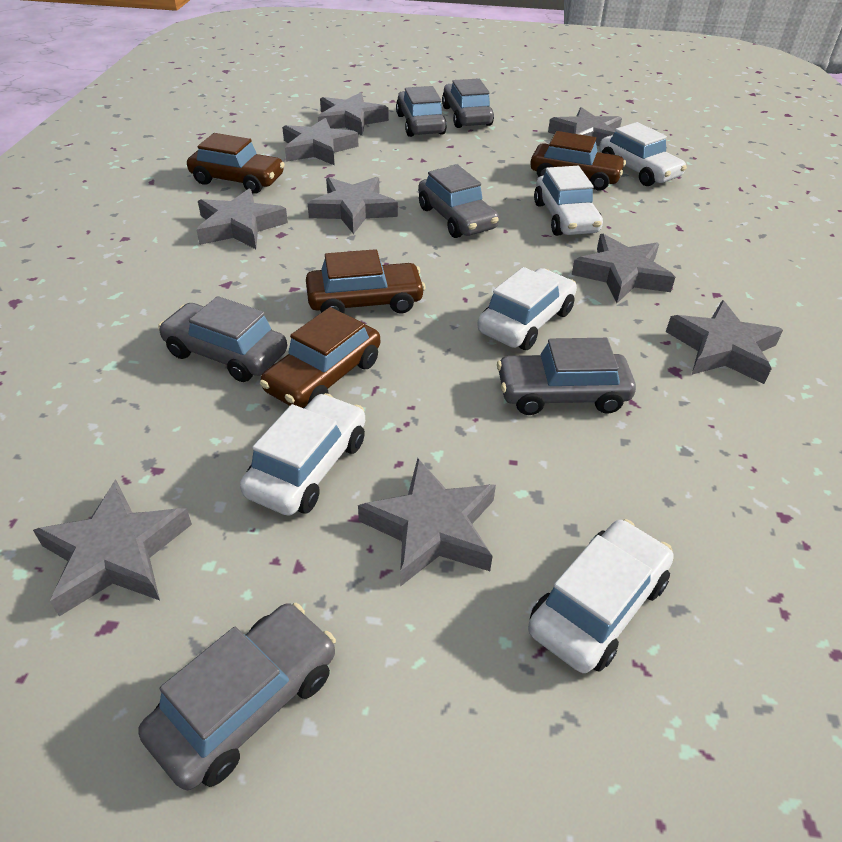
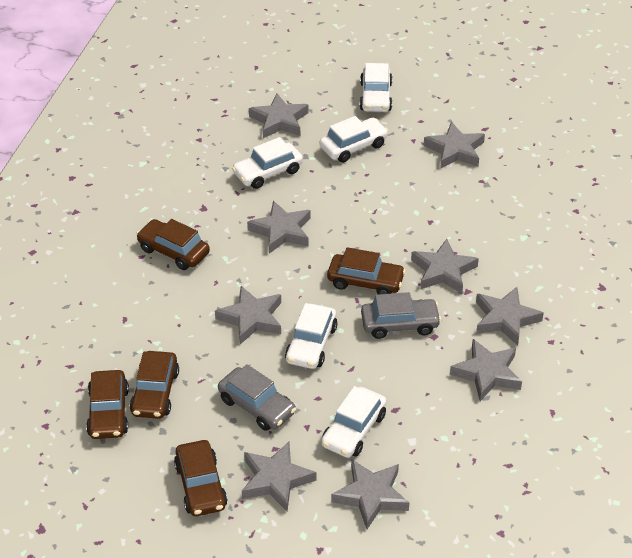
brown car: [187,133,285,194] [260,307,380,408] [306,249,426,314] [530,131,626,191] = 4 -> [86,370,129,439] [130,351,179,419] [136,219,210,270] [174,440,228,516] [327,247,406,294] = 5
grey car: [138,603,336,790] [158,296,287,382] [396,86,447,137] [418,165,499,238] [442,78,494,128] [497,338,636,415] = 6 -> [218,364,296,431] [361,292,441,339] = 2

